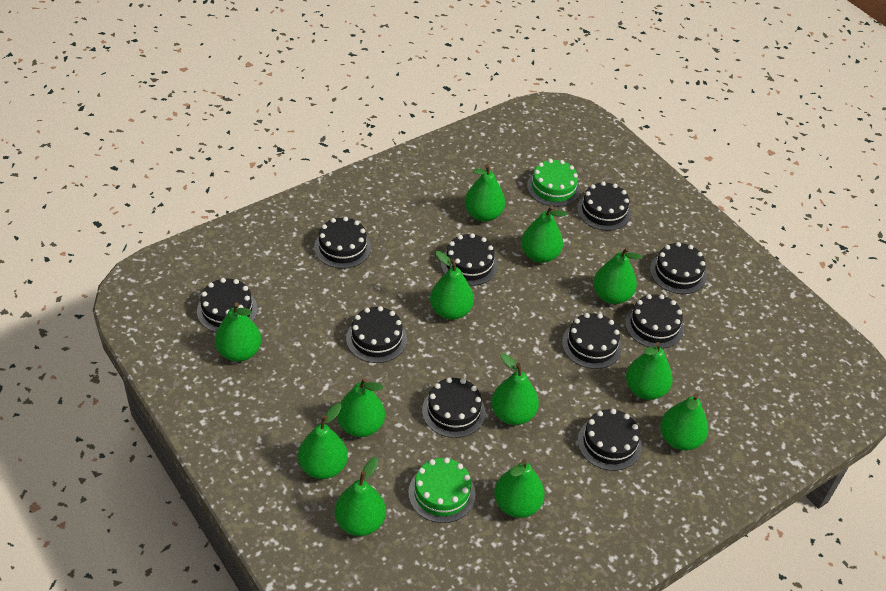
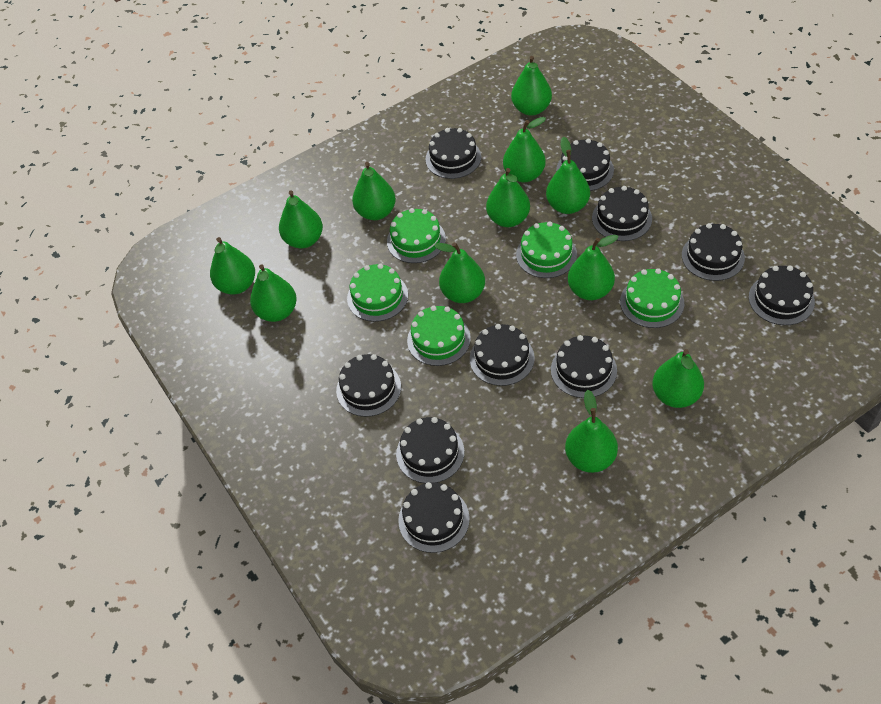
green cake: [408,457,476,523] [527,159,580,207] = 2 -> [347,264,408,322] [387,208,446,263] [407,305,471,366] [516,221,577,278] [620,268,684,328] = 5

